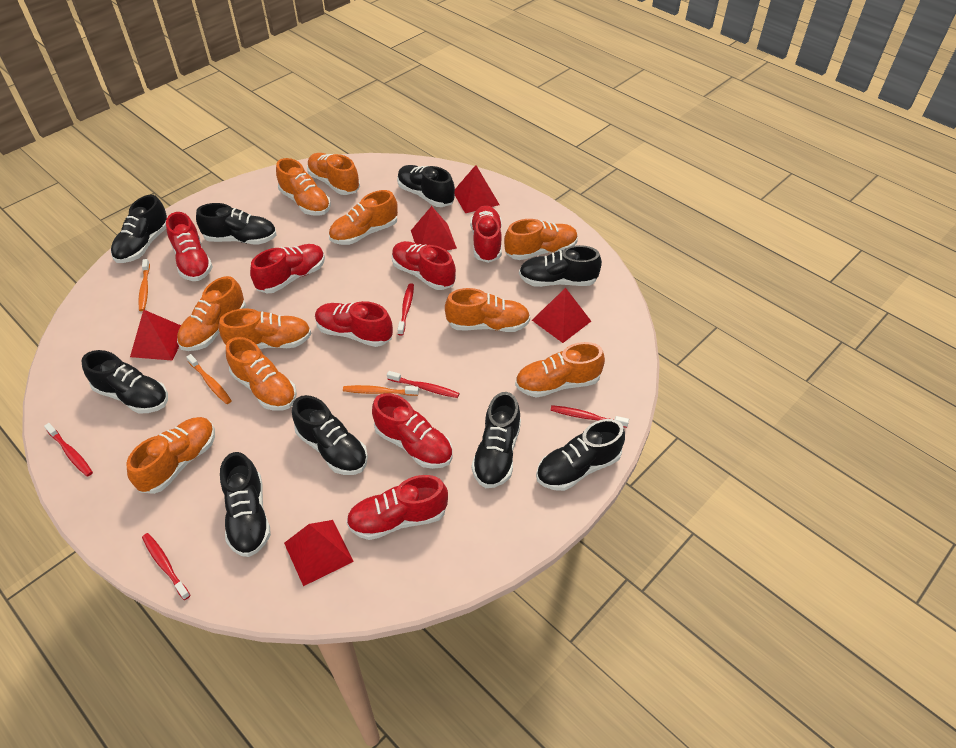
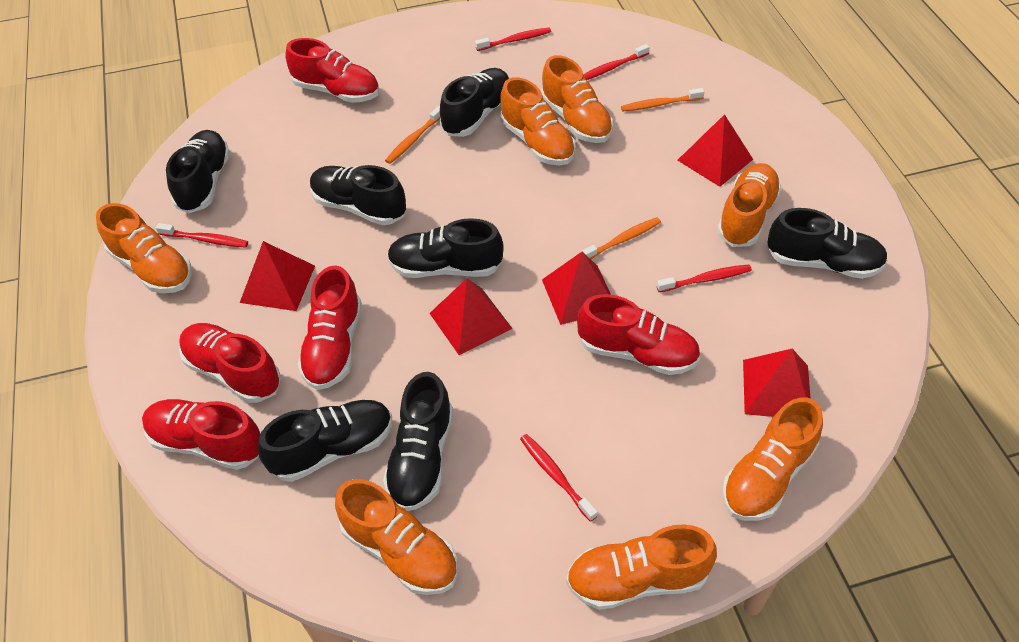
black shoe: [82,350,168,413] [111,195,167,263] [196,203,277,245] [220,452,271,557] [292,395,368,475] [397,165,455,207] [472,392,521,488] [519,245,602,287] [536,419,625,491] = 9 -> [166,130,230,213] [258,400,392,482] [310,165,406,225] [383,372,453,511] [387,218,504,278] [440,68,509,137] [767,208,888,279] = 7
orange shoe: [126,417,215,494] [177,276,246,351] [219,308,311,349] [226,337,297,411] [276,158,331,216] [307,153,360,195] [329,190,398,245] [445,288,530,332] [504,219,578,260] [515,342,605,397] = 10 -> [96,203,192,293] [335,479,458,595] [500,77,576,165] [541,55,613,143] [566,524,717,610] [717,163,782,247] [722,398,823,521] = 7
red shoe: [166,212,213,281] [250,244,325,293] [315,301,393,347] [346,475,448,540] [372,393,453,469] [392,241,456,290] [470,205,502,263] = 7 -> [142,399,261,470] [179,323,281,403] [285,38,379,103] [298,265,362,390] [577,294,700,375] = 5

